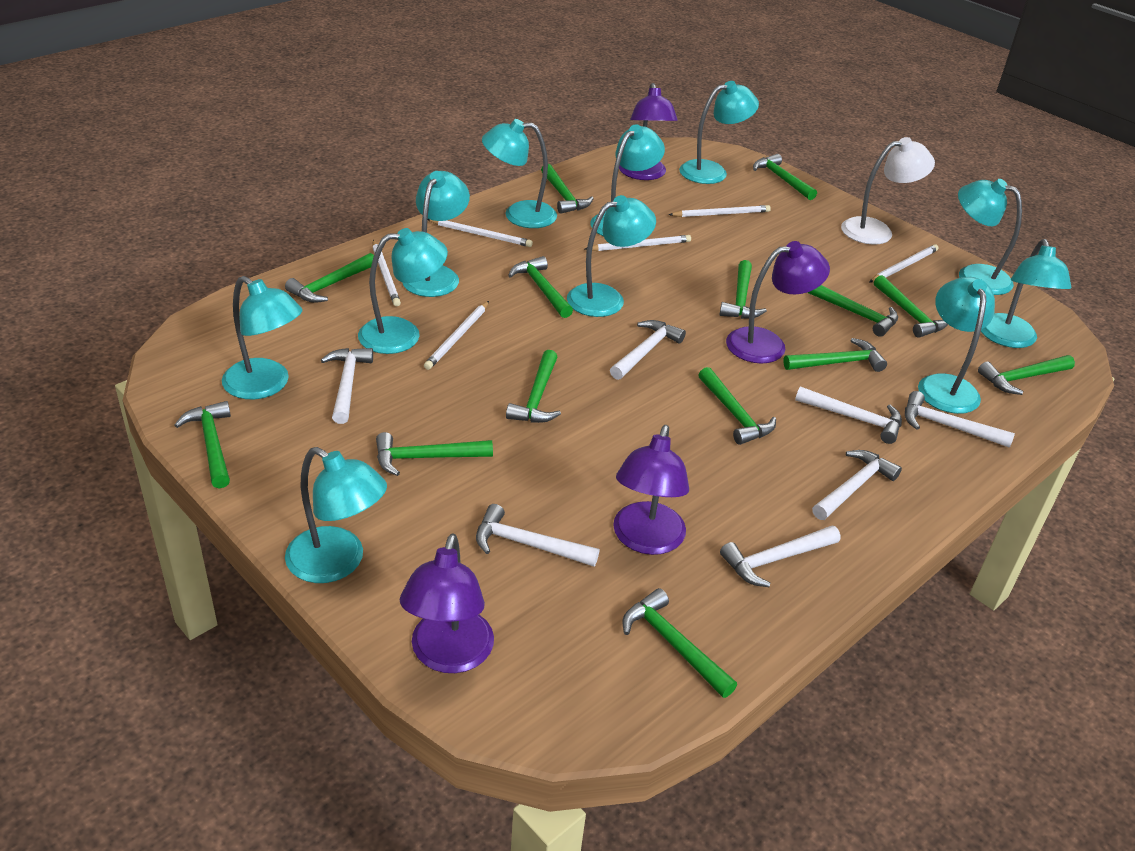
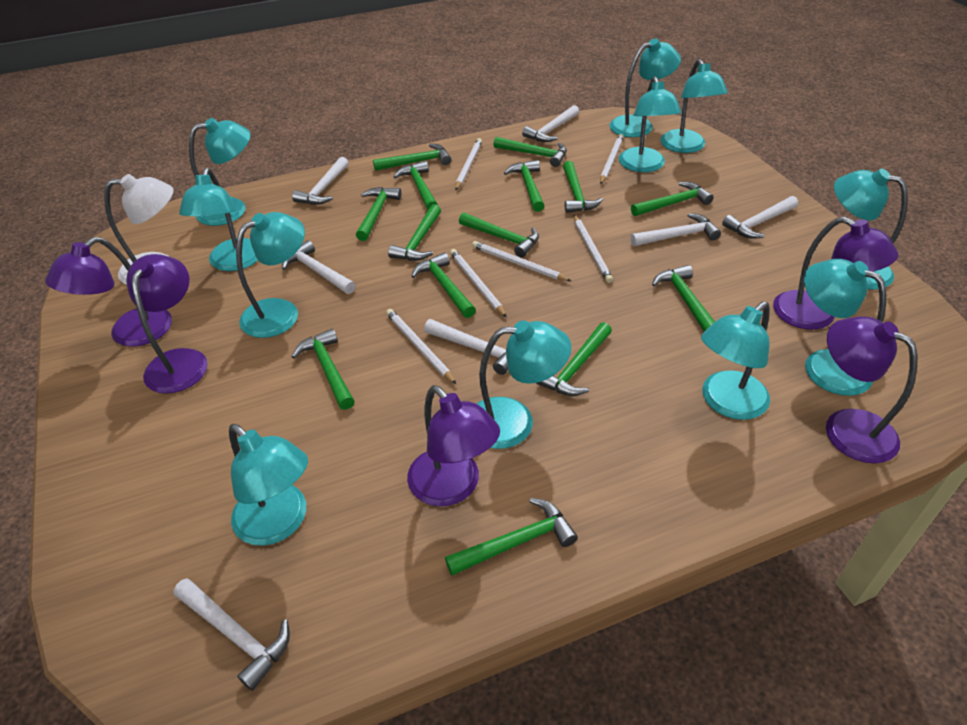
purple lamp: [400,533,494,673] [613,425,689,555] [619,83,678,180] [726,241,830,364] = 4 -> [45,237,172,347] [126,254,208,394] [407,385,500,506] [773,217,898,330] [826,317,917,464] = 5

